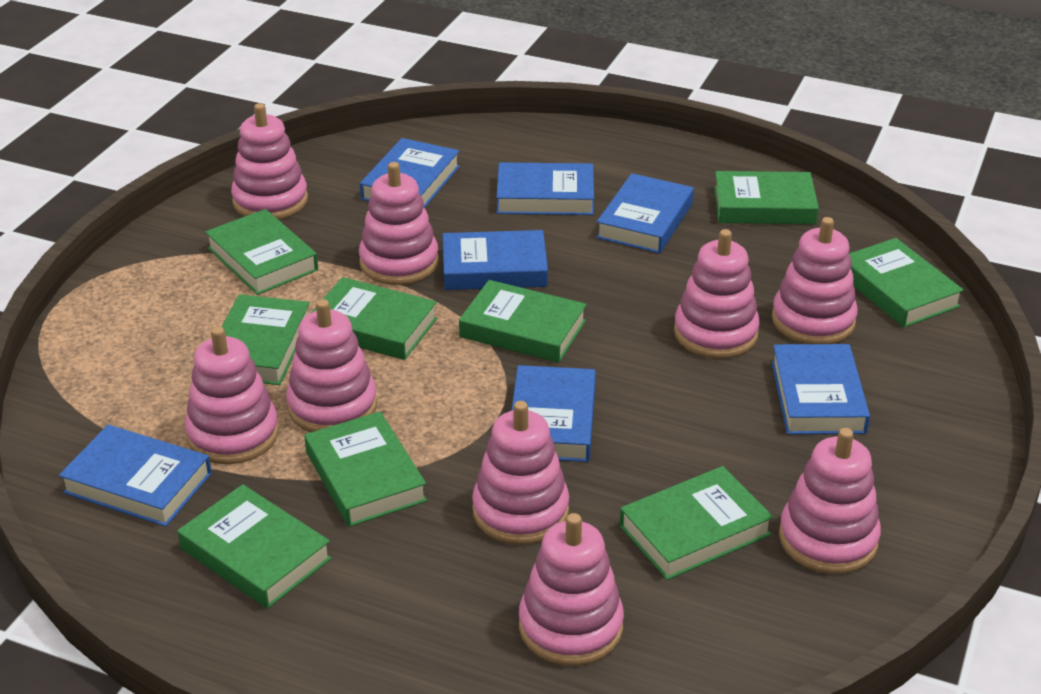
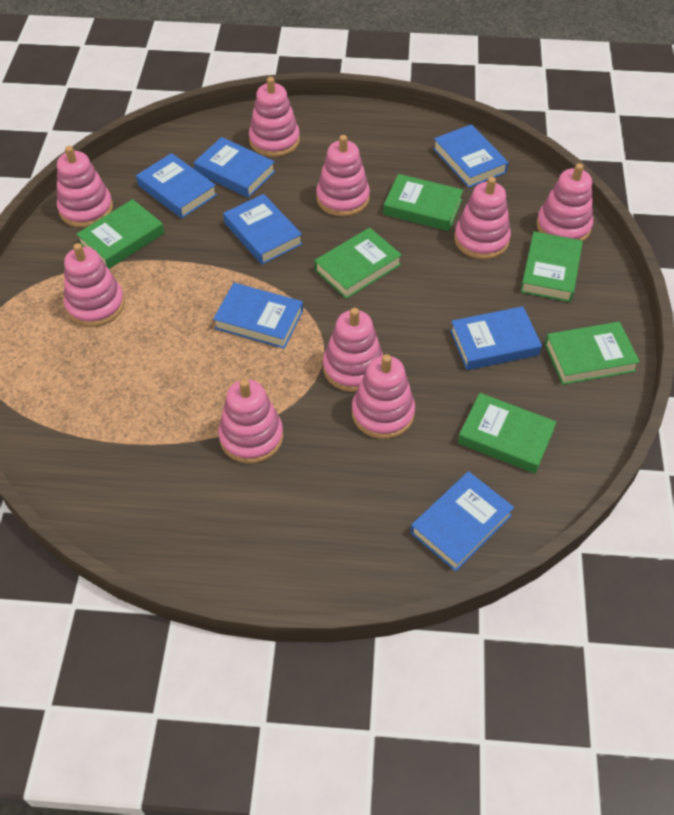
green book: [178,484,332,609] [205,209,318,295] [221,294,310,385] [304,411,427,527] [311,277,437,360] [459,280,587,363] [619,466,773,580] [714,171,819,224] [849,238,964,327] = 9 -> [76,199,164,269] [314,228,402,299] [383,174,463,231] [458,393,557,474] [520,231,583,302] [545,322,640,385] = 6

